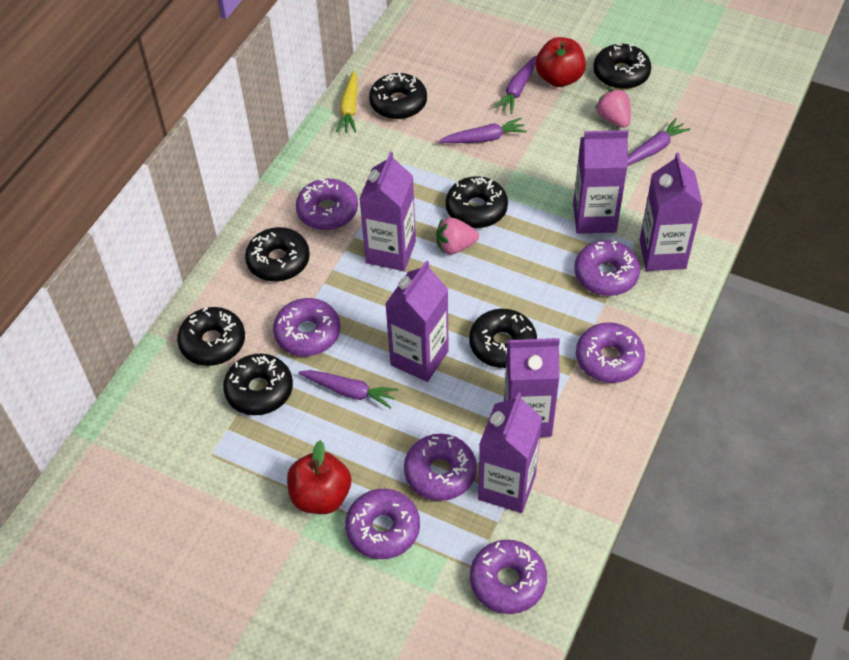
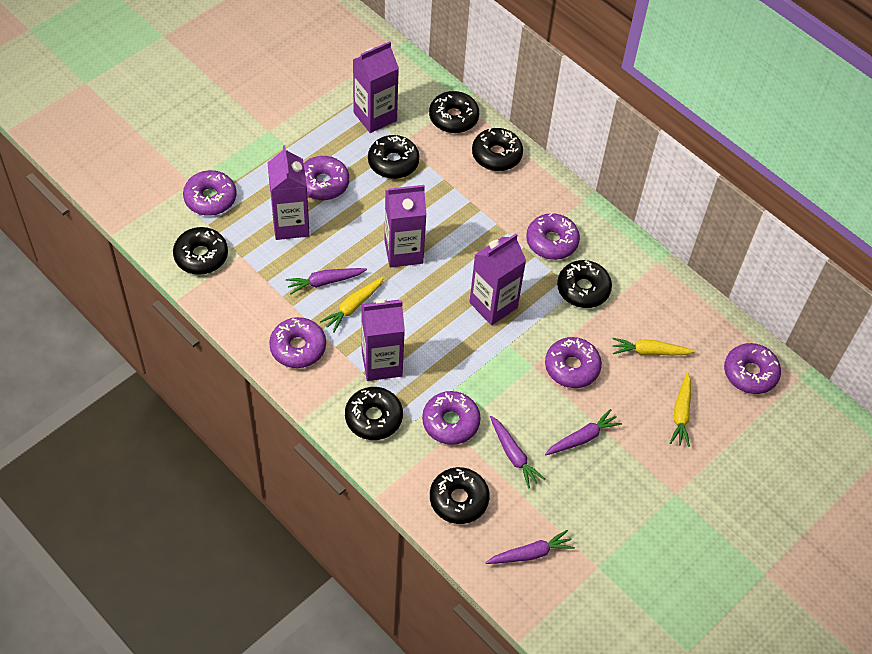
pink strawberry: [436,217,479,255] [596,89,631,128] = 2 -> none = 0
purple carton: [359,152,416,271] [385,261,449,382] [478,392,542,513] [504,338,560,437] [573,130,629,234] [640,153,703,271] = 6 -> [267,145,310,240] [353,41,399,133] [361,299,405,381] [384,185,427,267] [470,234,526,325] = 5
red apple: [287,440,351,514] [535,37,586,87] = 2 -> none = 0
yellow carrot: [336,71,357,133] = 1 -> [320,277,384,333] [612,338,695,355] [670,372,691,447] = 3

